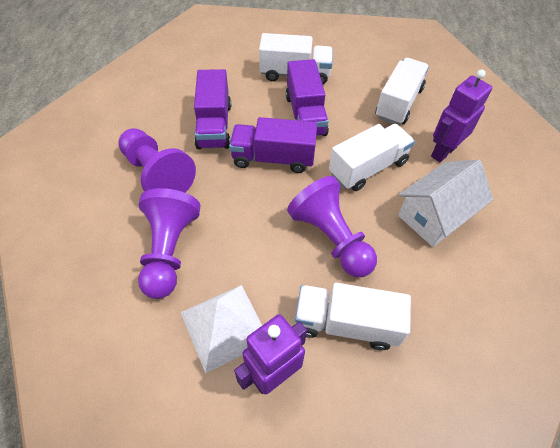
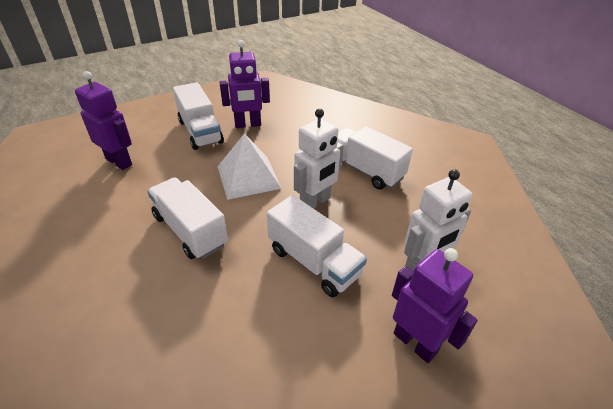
purple pawn: [118,128,196,193] [138,188,201,299] [287,176,377,277] = 3 -> none = 0
purple robot: [234,314,307,394] [431,70,492,162] = 2 -> [75,71,132,170] [220,40,270,128] [392,248,478,363] = 3
purple truck: [194,69,231,149] [229,117,317,173] [286,59,329,136] = 3 -> none = 0
white house: [398,160,493,247] = 1 -> none = 0
white robot: none = 0 -> [294,109,344,209] [404,169,472,271] = 2

